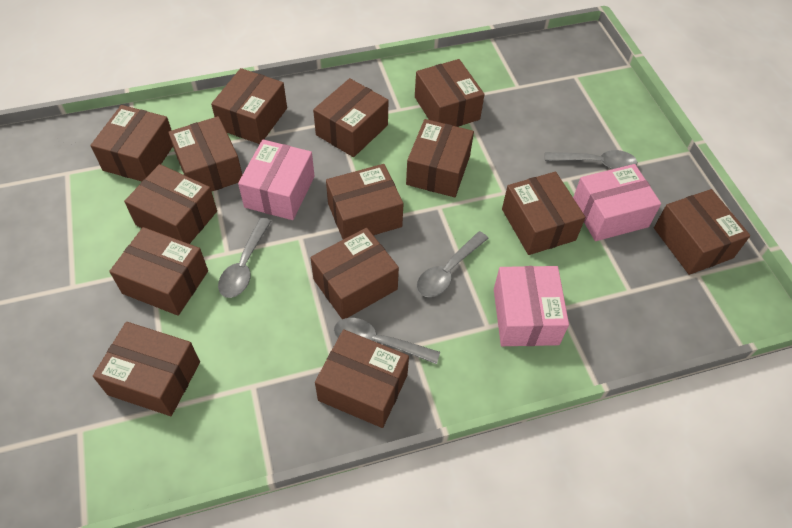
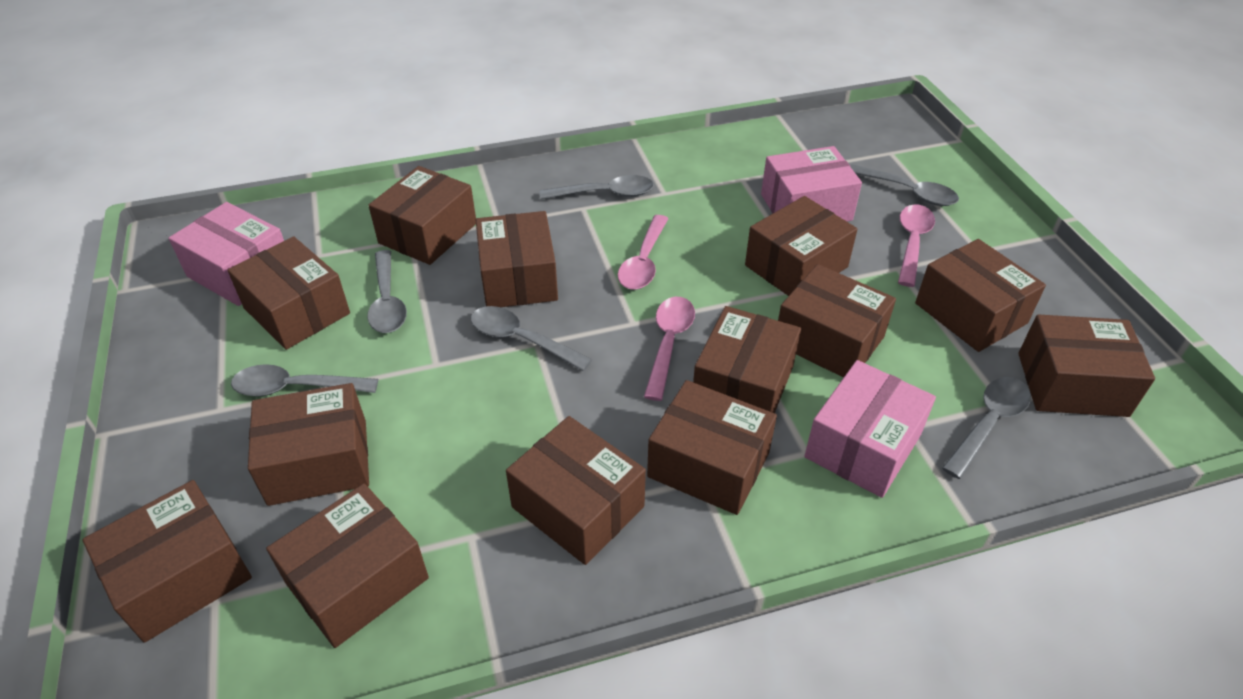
brown box: [90,105,173,181] [93,322,200,416] [109,227,208,316] [124,164,217,244] [168,116,242,192] [211,68,287,144] [310,228,399,319] [313,78,388,157] [315,329,409,428] [326,164,404,239] [406,119,474,197] [415,59,485,127] [502,172,585,255] [654,189,750,275] = 14 -> [82,480,252,643] [227,236,350,350] [248,383,369,506] [266,484,429,648] [368,166,476,265] [476,211,558,307] [506,416,646,565] [647,380,777,515] [693,306,801,413] [745,196,858,296] [778,264,896,378] [915,239,1046,352] [1018,314,1155,417] = 13
grey spoon: [218,218,271,298] [334,318,440,364] [417,231,489,297] [545,150,637,169] = 4 -> [231,364,378,396] [367,250,407,333] [471,306,592,371] [540,175,654,200] [850,164,959,206] [942,377,1031,479] = 6
pink spoon: none = 0 -> [618,215,669,290] [644,297,695,401] [898,204,935,287] = 3

